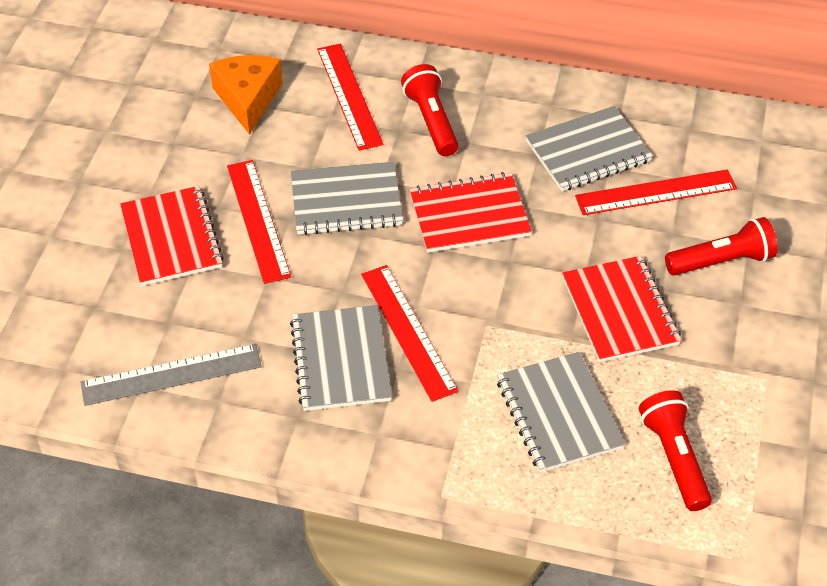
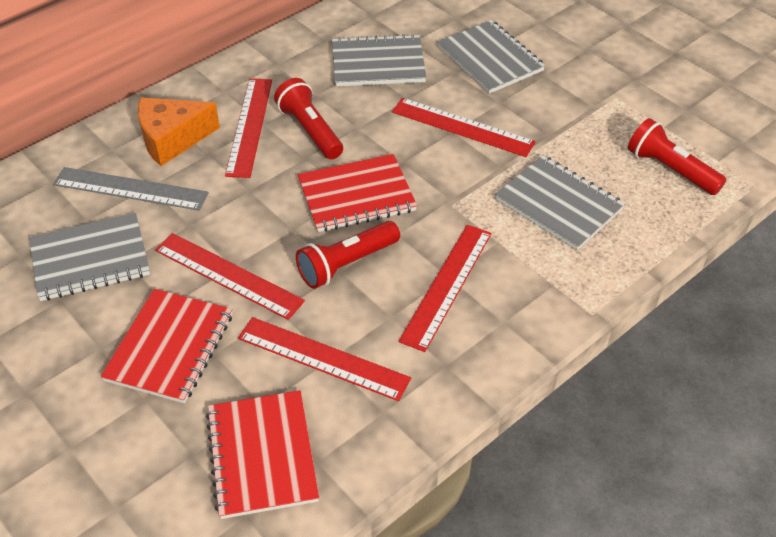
red ruler: [227,160,291,284] [317,44,383,151] [361,265,458,402] [575,169,737,215] = 4 -> [155,233,305,320] [225,78,272,178] [238,317,411,401] [392,98,536,157] [398,225,492,352] = 5

